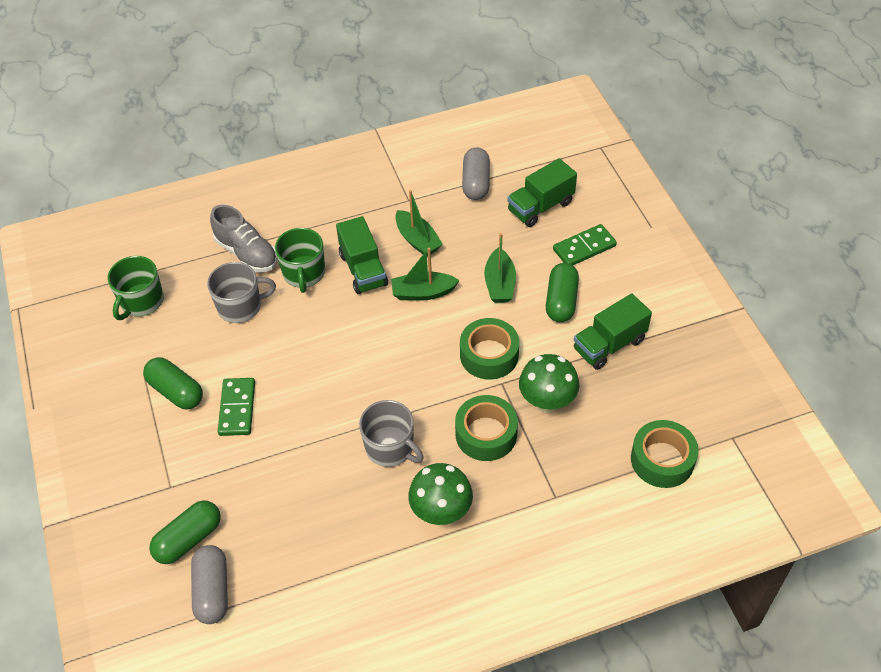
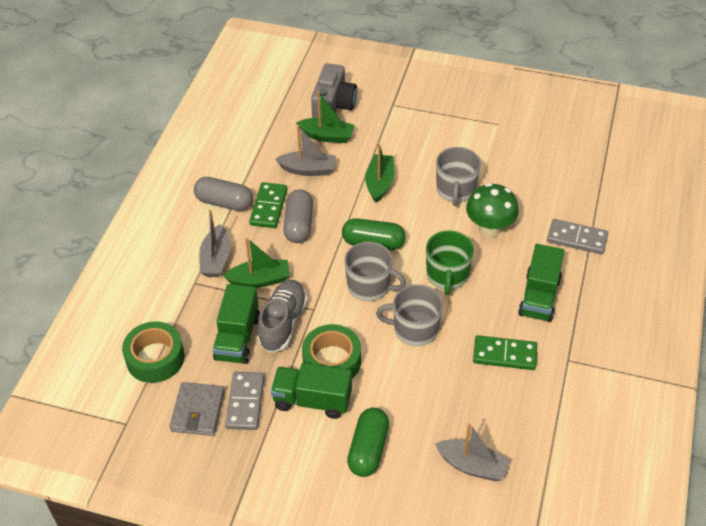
green capsule: [143,357,203,409] [149,500,221,564] [546,263,579,322] = 3 -> [342,218,406,250] [347,407,389,477] = 2
green mug: [107,256,164,320] [275,228,325,293] = 2 -> [426,231,474,295] = 1
green mushroom: [408,463,473,525] [519,354,579,413] = 2 -> [466,183,519,238] = 1
green tape: [455,395,518,461] [460,318,519,380] [631,420,699,488] = 3 -> [122,322,185,383] [302,324,361,379] = 2
grey boat: none = 0 -> [199,210,230,277] [276,125,336,176] [435,423,510,481] = 3
grey camera: none = 0 -> [311,63,357,118] = 1
grey domino: none = 0 -> [225,372,264,430] [547,219,608,254] = 2
grey mug: [207,262,276,323] [359,400,424,467] = 2 -> [344,242,406,301] [376,284,443,346] [436,147,481,206] = 3
grey wallet: none = 0 -> [169,382,225,436] = 1

